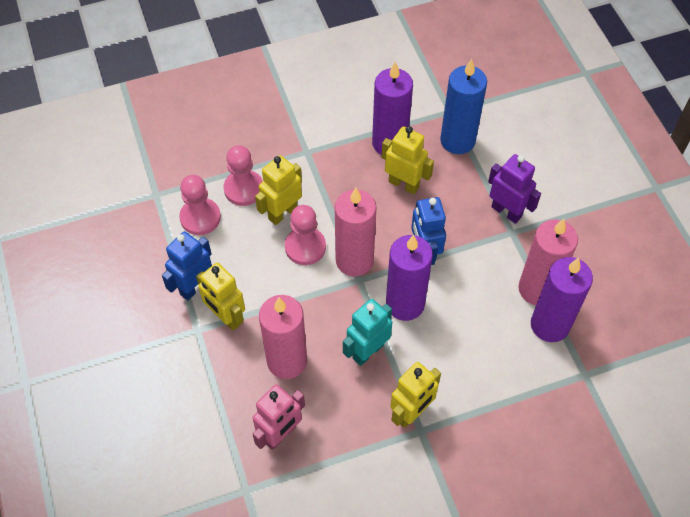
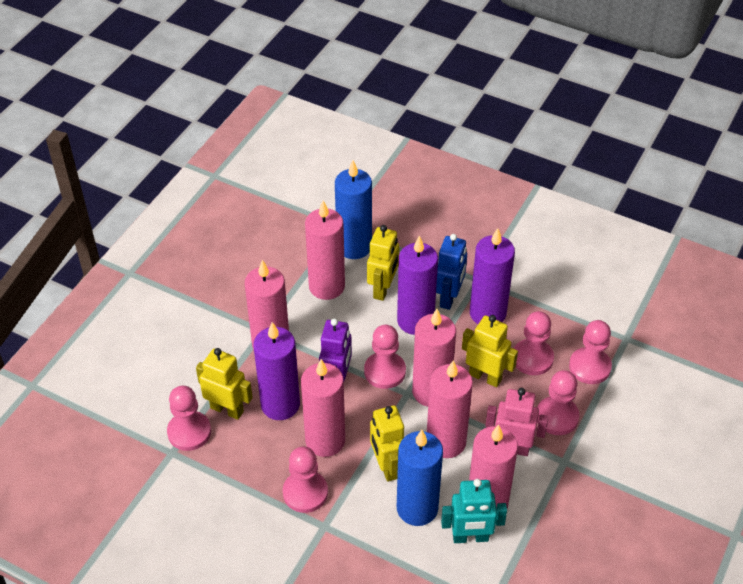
blue candle: [440,59,487,154] = 1 -> [335,160,372,259] [397,430,443,526] = 2
blue robot: [162,231,212,301] [411,197,446,265] = 2 -> [436,234,467,310] = 1
pink candle: [259,295,307,379] [335,188,376,276] [519,219,578,305] = 3 -> [245,260,289,350] [301,359,345,457] [305,201,345,300] [412,309,456,407] [427,361,473,458] [469,424,518,509] = 6
pink pawn: [179,175,221,235] [224,145,263,206] [285,205,326,265] = 3 -> [167,386,211,451] [283,447,328,513] [364,325,406,389] [514,311,554,375] [537,370,579,435] [569,320,612,384] = 6

